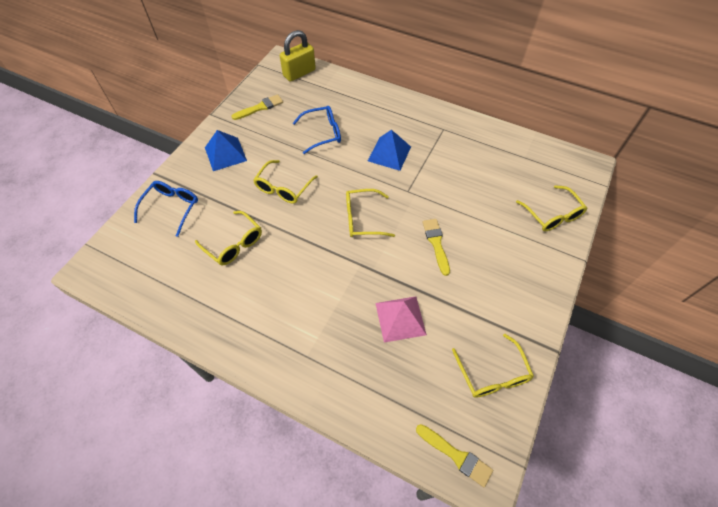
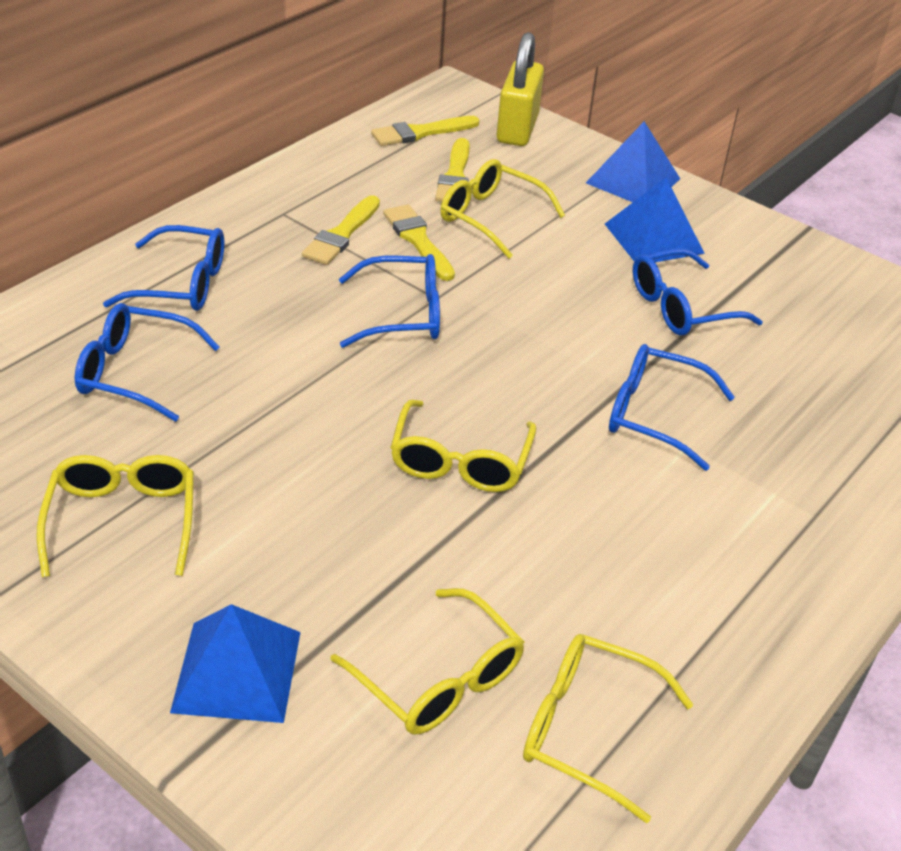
blue glasses: [134,181,198,237] [293,106,341,154] = 2 -> [74,303,220,422] [103,225,224,311] [339,254,440,348] [609,344,735,471] [633,248,763,336] = 5
blue pyramid: [205,130,247,171] [368,130,411,171] = 2 -> [170,604,301,723] [586,122,680,202] [605,177,705,262] = 3
pink pyramid: [375,296,427,343] = 1 -> none = 0
yellow brush: [231,94,283,120] [416,424,493,487] [422,219,450,276] = 3 -> [302,195,380,265] [371,116,479,146] [383,204,455,281] [435,138,470,202] = 4

